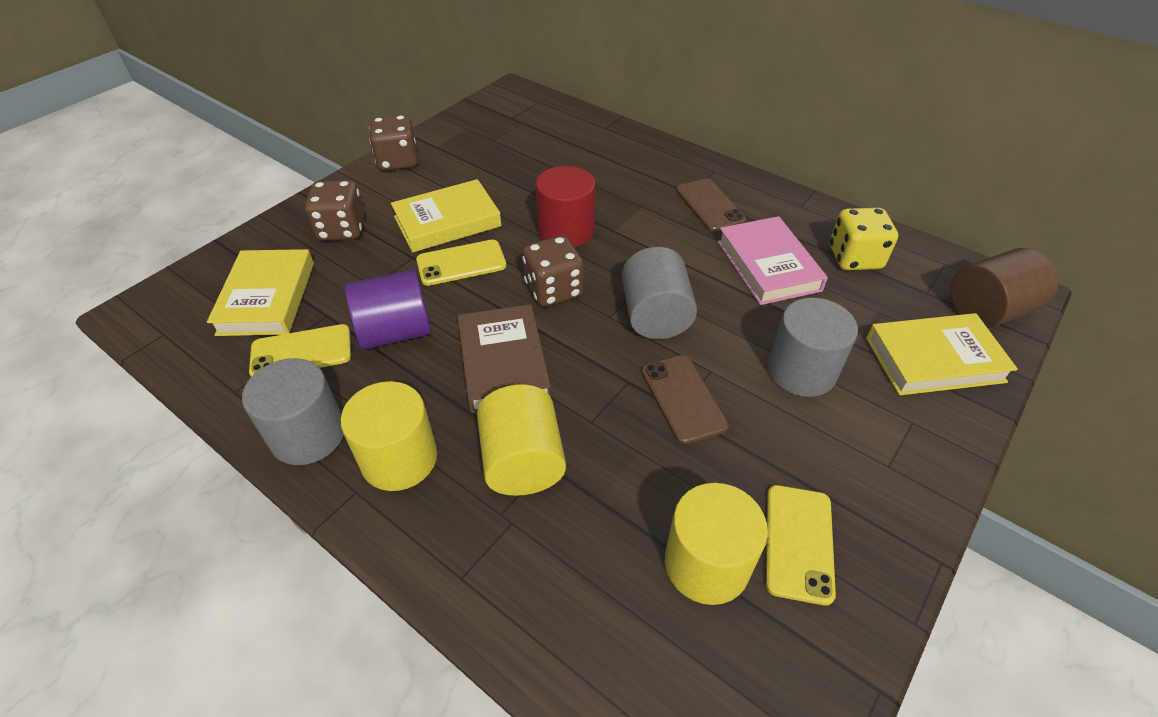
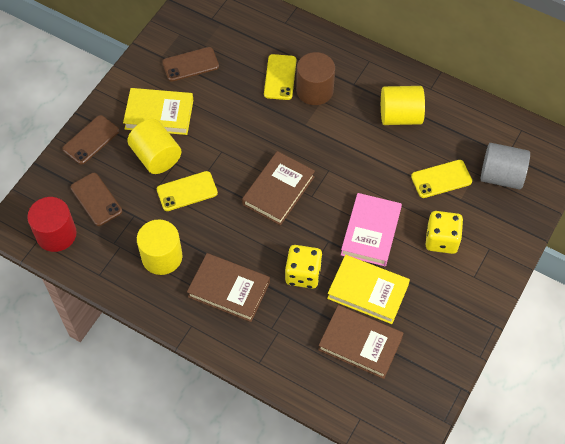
brown book: [457,304,551,413] = 1 -> [187,253,270,322] [242,151,315,225] [318,305,404,379] = 3
brown dice: [305,180,365,241] [369,115,418,171] [522,236,584,307] = 3 -> none = 0
brown phone: [641,355,729,444] [676,179,746,232] = 2 -> [62,115,119,165] [70,173,122,226] [162,47,219,82] = 3
grey cylinder: [242,358,344,465] [622,247,697,339] [767,298,858,397] = 3 -> [481,143,530,190] = 1
purple cylinder: [345,269,431,350] = 1 -> none = 0
yellow book: [207,249,314,336] [391,179,502,253] [866,313,1018,395] = 3 -> [123,88,193,135] [327,255,410,324] = 2
yellow dice: [830,208,898,270] = 1 -> [285,245,323,289] [426,211,463,254] = 2

